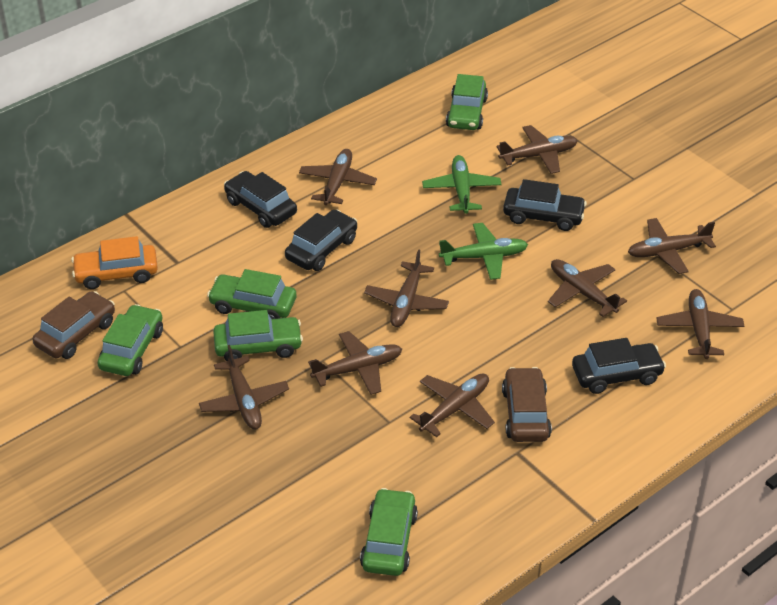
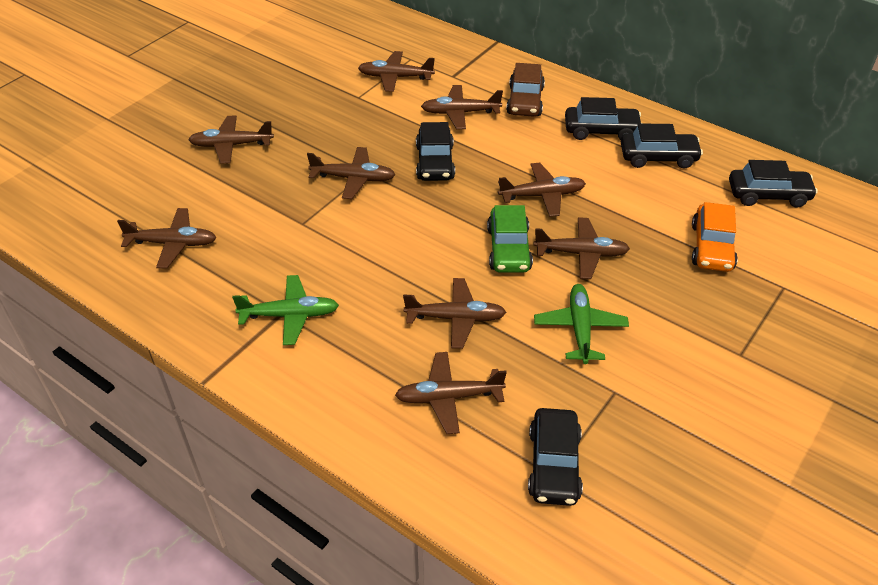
black car: [224,171,297,228] [285,210,357,271] [503,179,587,231] [572,338,666,394] = 4 -> [416,122,455,181] [528,408,583,506] [565,97,643,140] [621,123,703,168] [729,160,818,208] = 5
brown car: [33,291,115,359] [502,367,552,442] = 2 -> [506,63,545,117] = 1
green car: [98,304,163,376] [207,269,296,319] [213,310,303,361] [360,488,418,576] [446,74,488,130] = 5 -> [487,205,533,273] = 1

